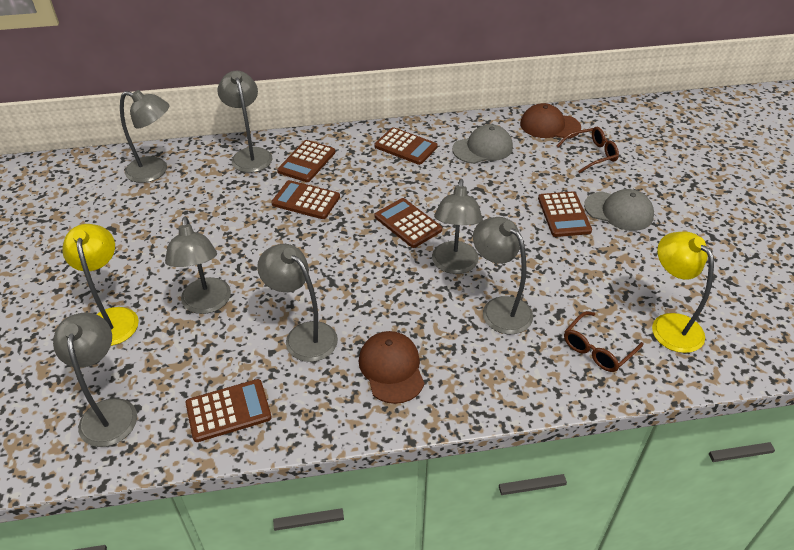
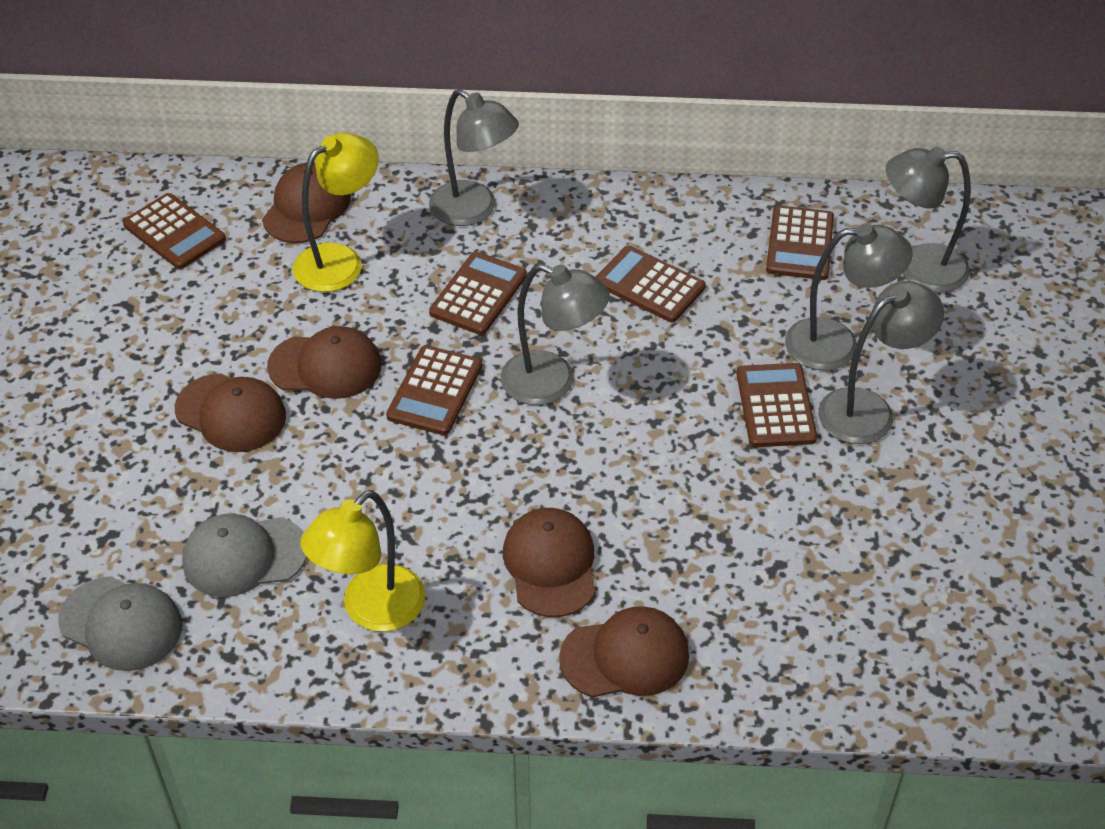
brown cap: [359,331,424,404] [520,103,581,139] = 2 -> [175,373,286,452] [262,162,351,243] [267,326,381,399] [503,508,596,617] [559,606,689,698] = 5
brown glasses: [557,127,619,173] [564,311,644,372] = 2 -> none = 0
grey lamp: [53,312,137,447] [120,90,170,183] [165,217,231,314] [217,71,273,173] [257,244,338,362] [432,179,483,274] [473,217,533,334] = 7 -> [429,89,519,226] [501,264,610,405] [785,223,913,371] [819,281,944,444] [886,146,971,293] = 5

